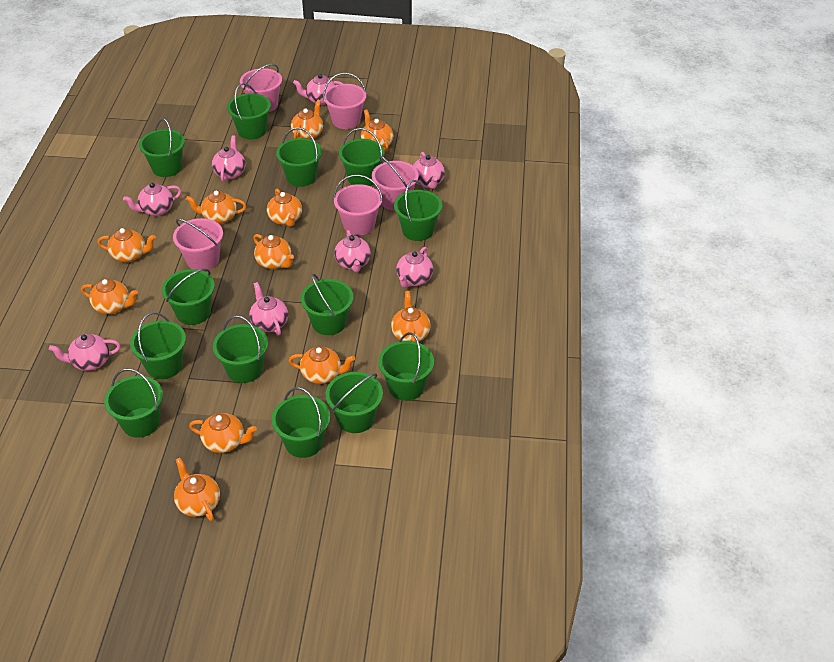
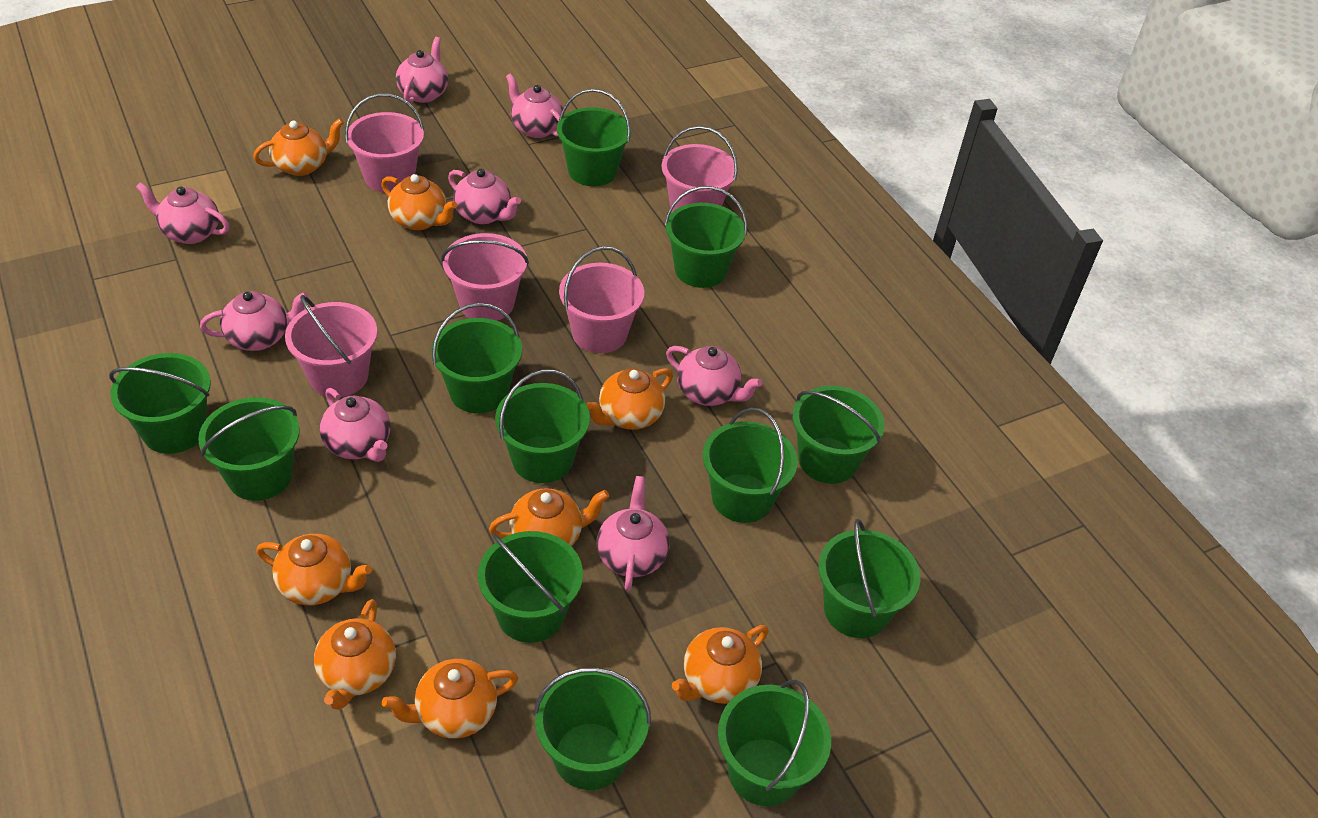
green bucket: [104,369,163,438] [130,312,186,379] [139,119,185,177] [162,268,215,325] [213,316,268,383] [227,83,271,140] [272,387,330,458] [276,127,322,187] [301,274,353,335] [325,372,383,433] [339,128,385,186] [378,332,434,401] [394,180,442,241] = 13 -> [109,353,211,454] [198,397,300,501] [431,303,522,414] [478,531,583,643] [495,369,590,483] [534,667,651,790] [557,89,631,186] [664,186,747,288] [703,408,798,523] [718,680,831,806] [793,386,885,484] [818,519,920,638] = 12
orange teapot: [81,279,138,314] [98,228,156,262] [174,458,220,521] [186,191,246,224] [189,413,257,453] [253,234,294,269] [267,188,302,227] [289,346,355,384] [291,100,323,140] [361,110,393,151] [391,291,430,342] = 11 -> [253,118,344,176] [256,534,372,605] [314,599,396,710] [381,174,457,230] [382,659,518,739] [489,488,609,546] [586,368,673,430] [672,625,769,704] = 8

